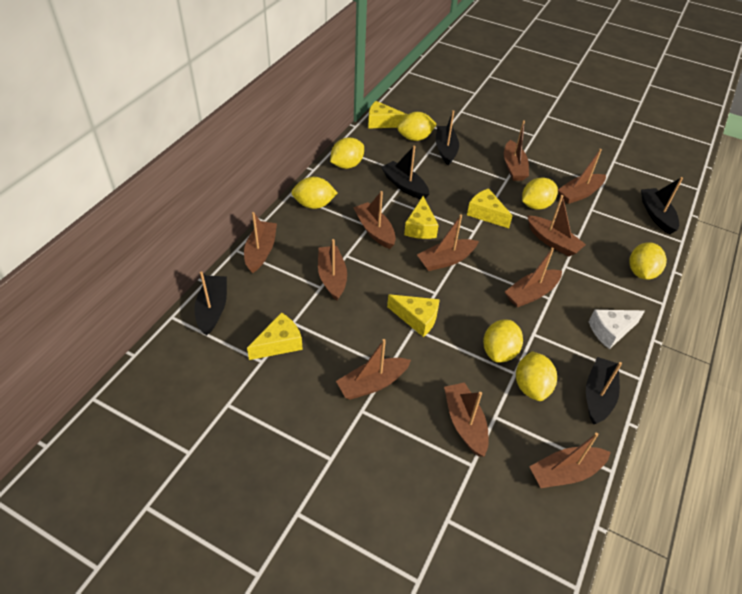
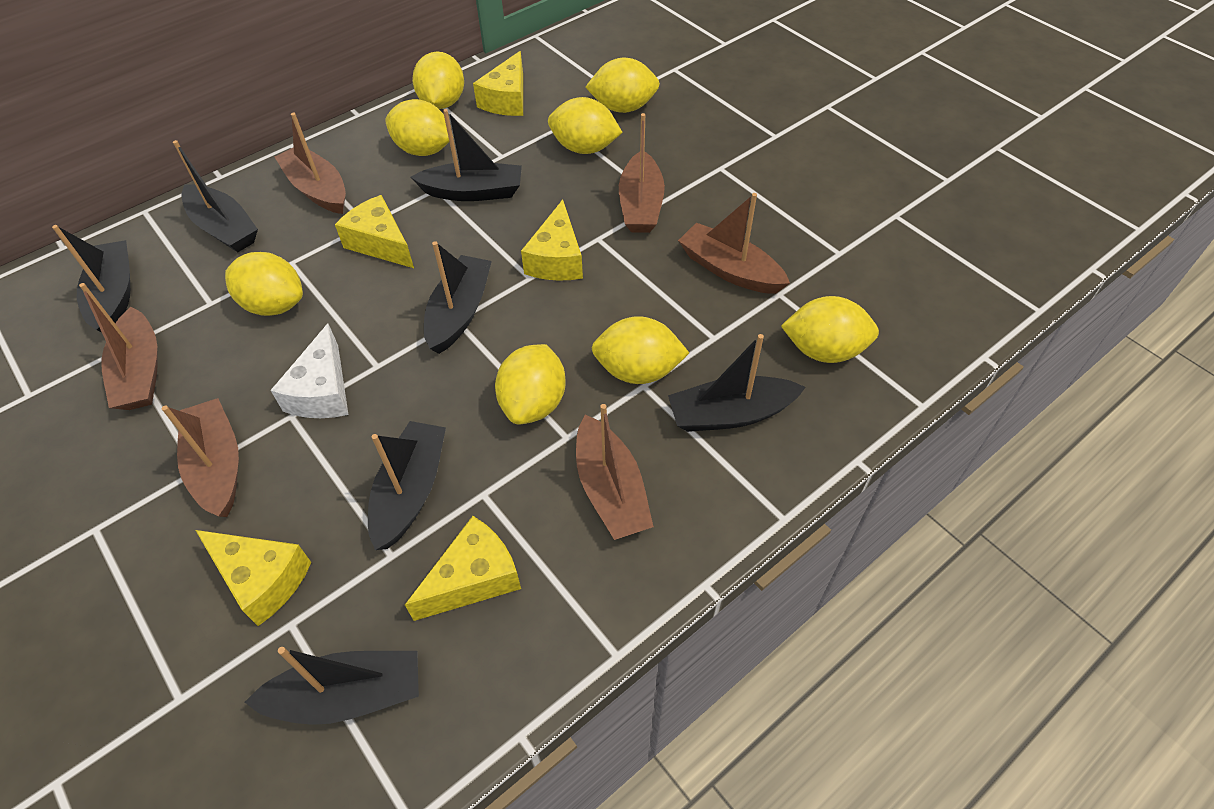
black boat: [194,271,227,335] [381,145,429,199] [436,110,459,166] [586,357,622,424] [641,177,683,234] = 5 -> [52,225,130,332] [173,140,258,252] [245,647,419,725] [368,421,446,550] [411,109,522,201] [424,241,492,354] [668,334,806,432] = 7
brown boat: [244,212,277,273] [318,239,347,301] [336,339,411,400] [353,191,396,249] [417,214,479,271] [444,382,488,457] [504,120,529,181] [505,248,562,307] [527,195,586,256] [529,433,611,488] [558,149,606,204] = 11 -> [79,283,158,410] [162,398,239,517] [275,113,346,214] [576,404,654,540] [619,113,665,233] [678,193,790,294] = 6
yellow lemon: [291,177,338,209] [330,137,364,169] [397,112,436,141] [483,320,523,363] [516,351,557,401] [522,178,558,210] [629,242,667,280] = 7 -> [225,252,303,316] [386,99,449,156] [412,52,464,109] [495,344,566,424] [548,97,623,154] [586,58,660,113] [592,316,689,384] [781,296,879,363] = 8

